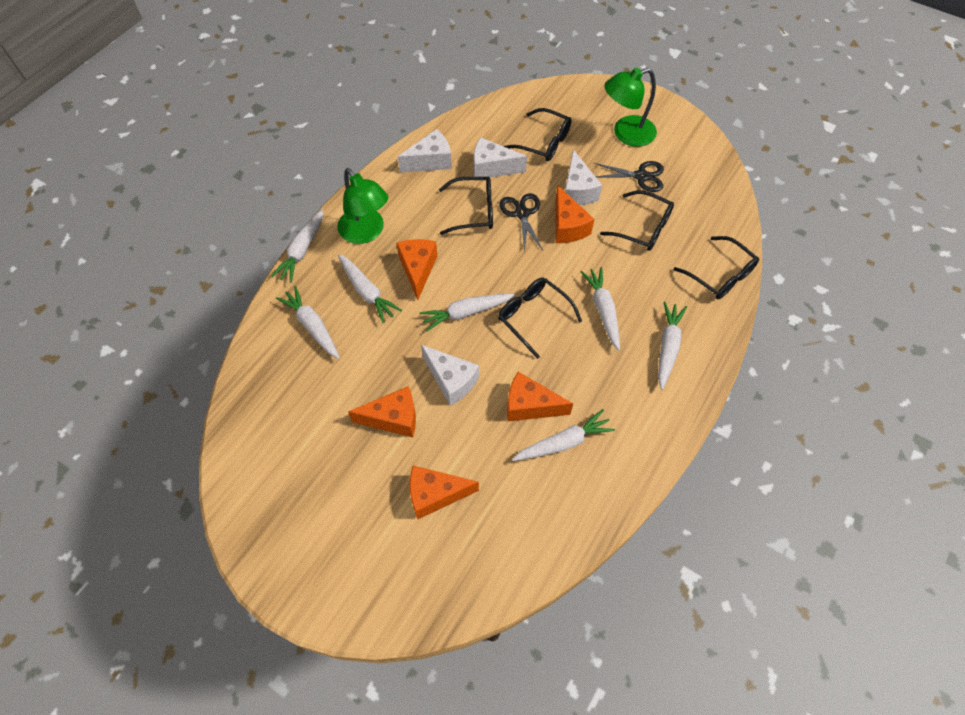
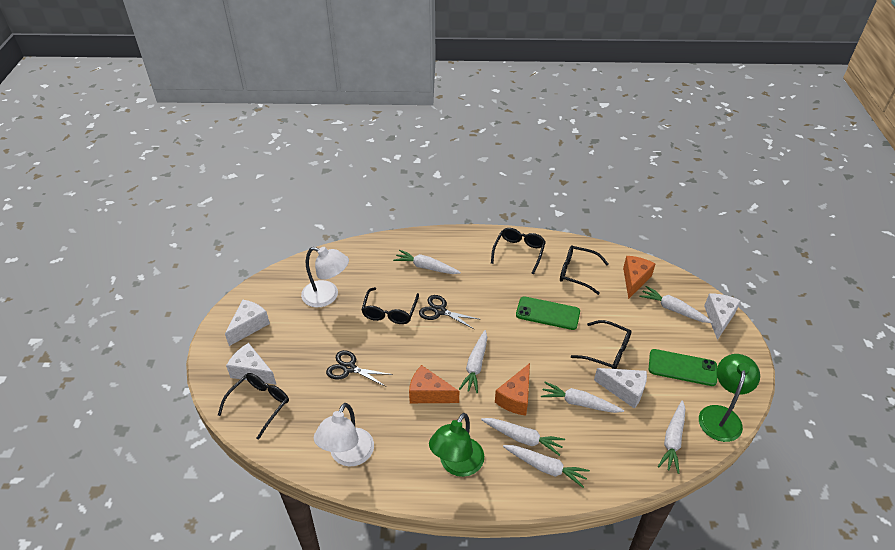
green phone: none = 0 -> [516,296,580,330] [649,349,717,386] = 2
orange cheese: [348,386,416,438] [396,239,437,300] [410,466,479,519] [507,372,573,421] [555,185,594,243] = 5 -> [409,365,459,403] [495,363,530,416] [623,256,655,299] = 3
white lamp: none = 0 -> [301,247,349,307] [314,403,374,467] = 2

